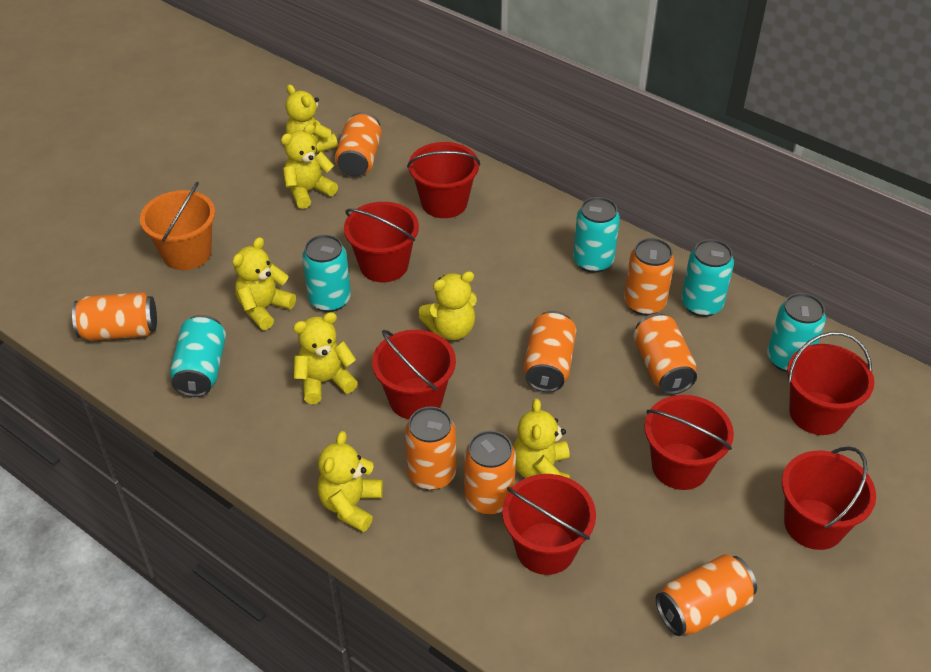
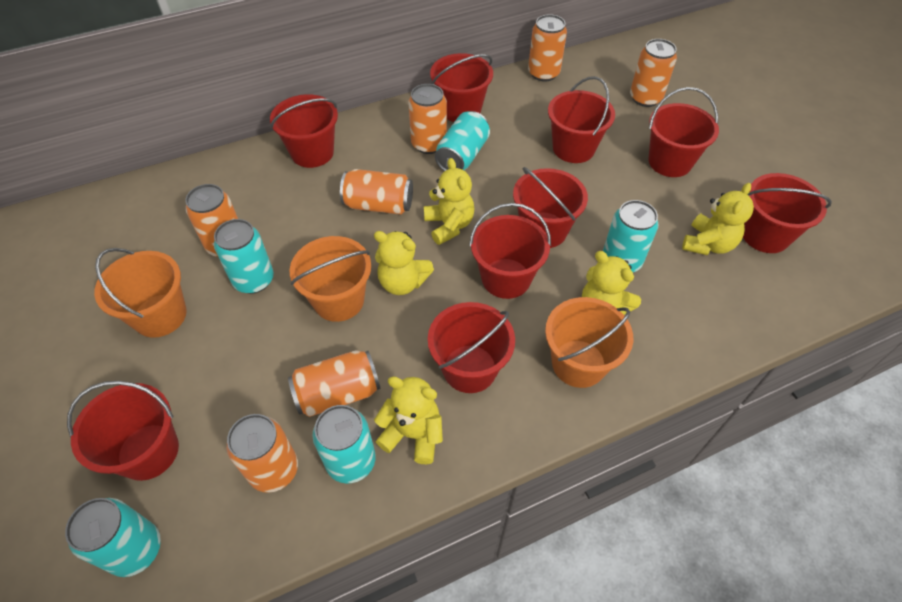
orange bucket: [140,182,215,270] = 1 -> [94,248,187,338] [290,236,371,322] [545,297,633,388] = 3
orange can: [72,292,157,341] [335,112,382,177] [405,406,456,490] [464,430,516,515] [524,311,576,392] [624,238,675,316] [633,313,697,395] [656,554,757,636] = 8 -> [185,184,238,257] [227,414,298,493] [288,350,380,417] [340,169,413,215] [408,84,447,154] [528,14,567,82] [630,39,677,107] = 7
red bucket: [344,202,419,282] [372,330,456,419] [407,142,480,218] [502,474,596,575] [645,395,734,490] [782,446,876,550] [787,332,874,435] = 7 -> [67,381,179,481] [270,94,338,168] [428,302,515,393] [430,53,493,122] [469,203,551,299] [513,167,588,248] [548,76,615,163] [648,87,719,177] [743,173,832,253] = 9
yellow teddy bear: [232,237,296,330] [281,124,338,209] [285,84,338,153] [293,312,358,404] [318,431,383,532] [419,271,477,340] [513,398,570,479] = 7 -> [374,231,434,295] [374,376,443,464] [424,158,474,245] [582,251,641,315] [682,183,754,255] = 5

